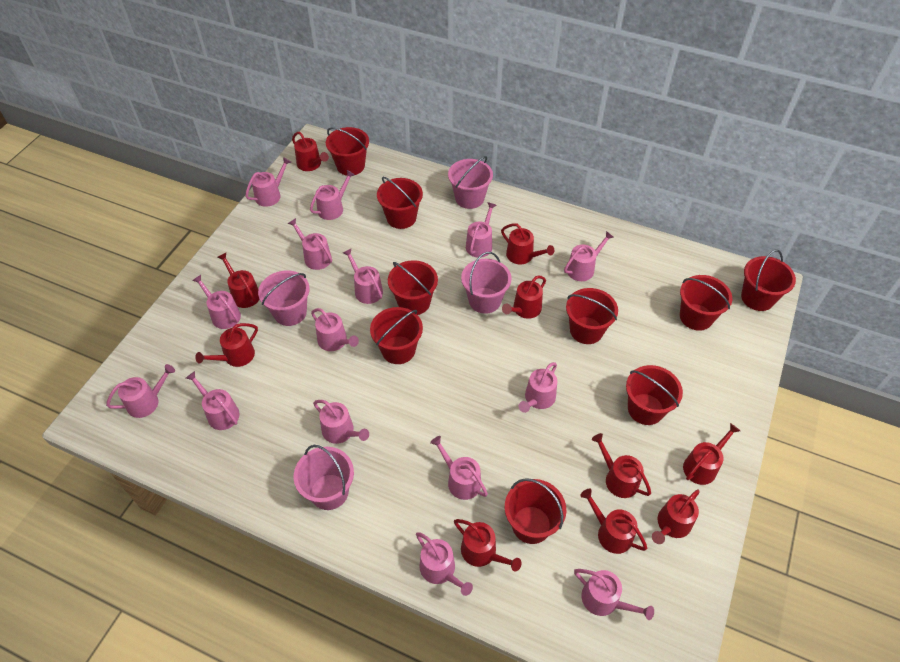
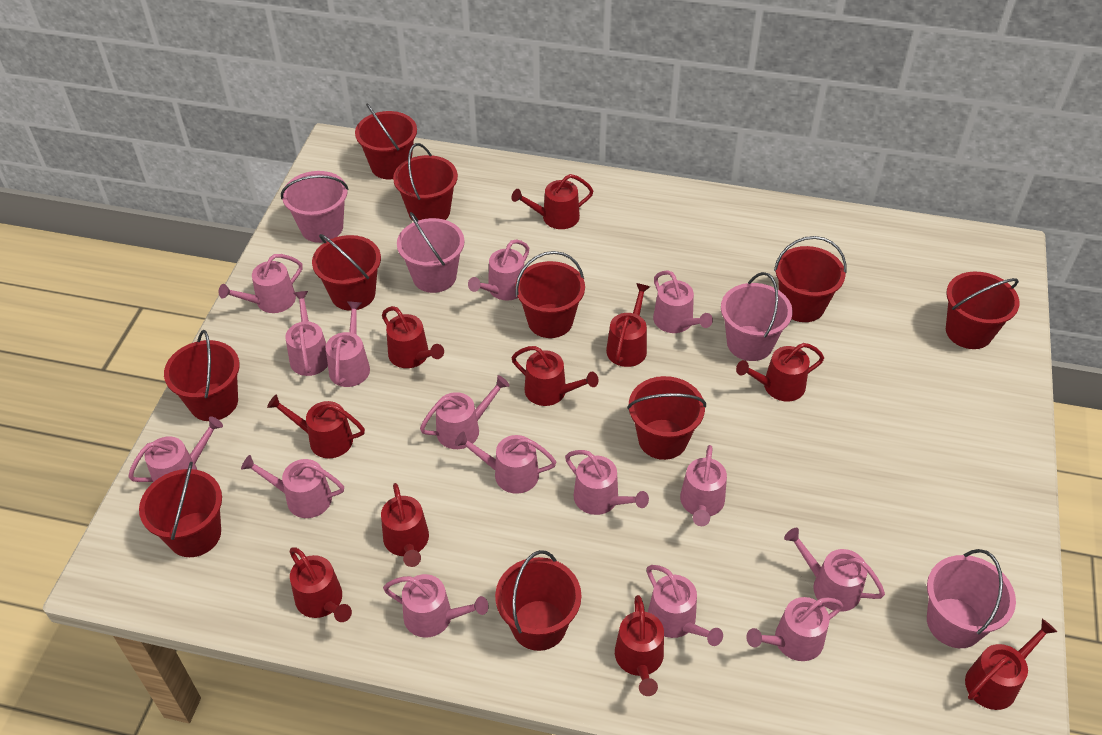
red bucket: [326,127,369,176] [370,307,423,364] [377,177,423,229] [388,260,438,315] [505,478,566,544] [566,288,618,344] [626,365,683,425] [680,275,732,331] [741,249,796,311] = 9 -> [139,462,222,557] [164,330,240,421] [312,234,381,311] [355,103,417,179] [393,143,458,221] [495,550,581,651] [515,251,585,338] [627,376,706,460] [774,236,846,322] [946,271,1020,349] = 10

